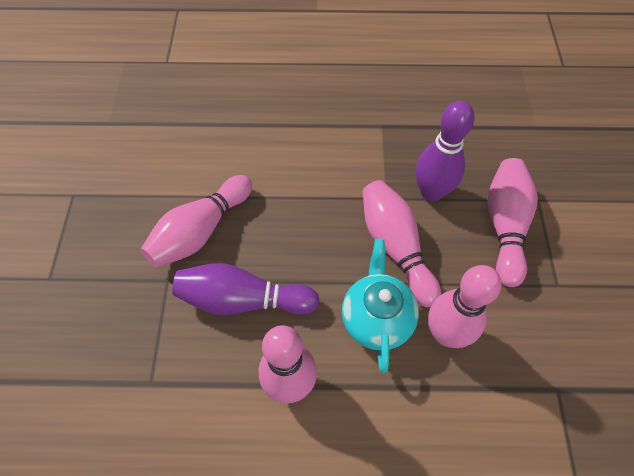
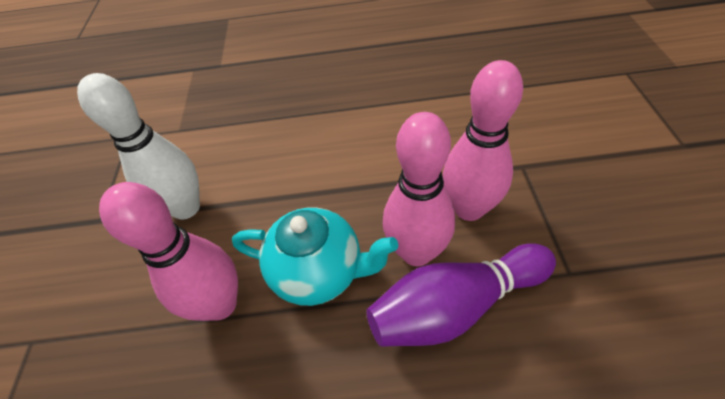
pink bowling pin: [140,175,252,268] [259,325,317,403] [362,180,441,307] [428,265,501,348] [487,158,538,287] = 5 -> [99,182,238,321] [382,112,455,266] [443,60,523,221] = 3
purple bowling pin: [172,263,320,315] [416,101,475,202] = 2 -> [366,243,556,347] = 1
white bowling pin: none = 0 -> [77,73,200,220] = 1

